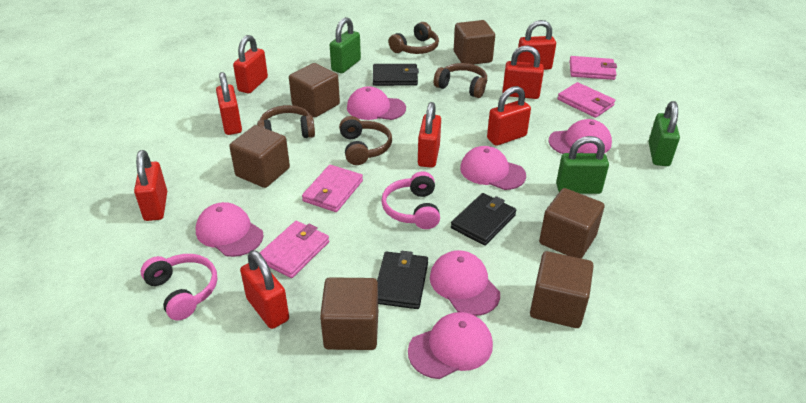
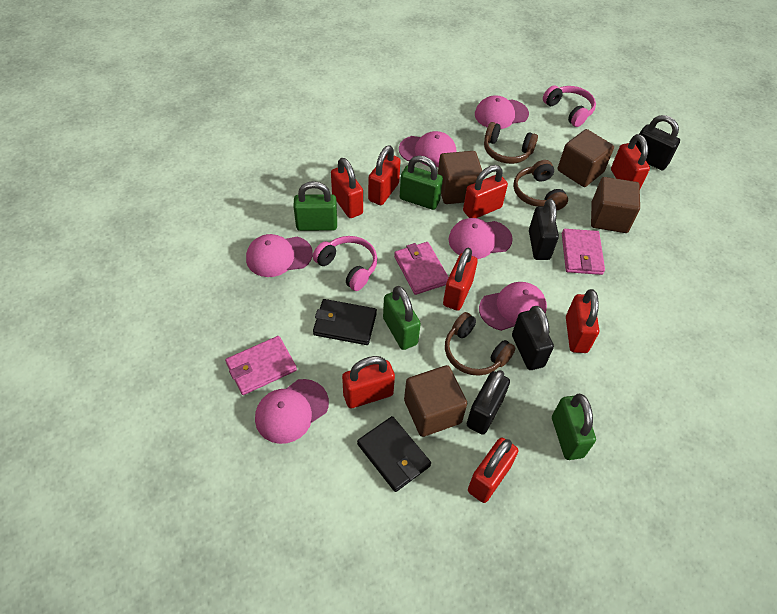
black padlock: none = 0 -> [467,370,510,435] [512,306,554,370] [529,199,559,260] [636,115,680,170] = 4
black wallet: [373,64,419,86] [377,251,428,309] [451,193,516,246] = 3 -> [313,299,377,345] [357,416,431,492] = 2
brown cube: [229,125,290,188] [289,63,340,117] [320,277,378,350] [454,20,495,65] [530,251,594,328] [539,188,604,259] = 6 -> [404,365,467,437] [438,151,482,204] [558,129,614,187] [591,177,640,233] = 4
brown headphones: [257,105,315,138] [339,116,392,165] [388,22,439,54] [434,63,487,98] = 4 -> [445,312,516,376] [484,122,538,164] [513,160,568,210] = 3
green padlock: [330,17,361,73] [556,136,609,194] [649,101,680,166] = 3 -> [293,181,337,231] [383,286,421,350] [400,155,443,210] [552,393,596,460] = 4
pink wallet: [260,221,329,278] [302,165,363,212] [557,82,615,118] [569,56,617,80] = 4 -> [225,336,297,395] [394,242,449,295] [562,229,605,275] = 3

